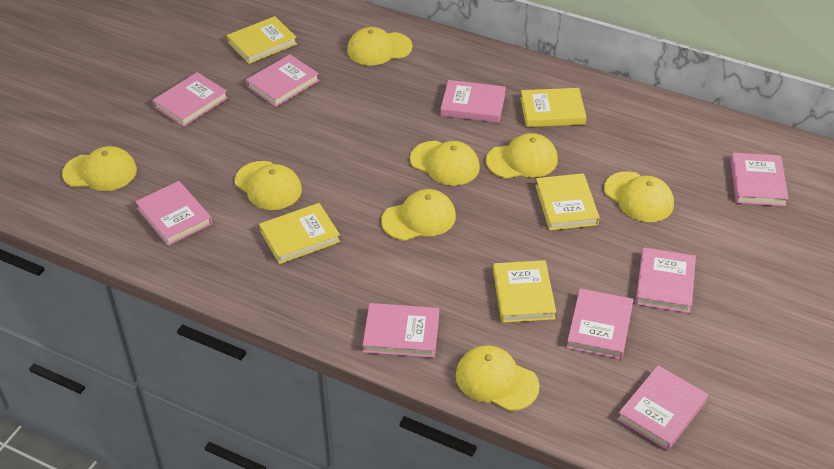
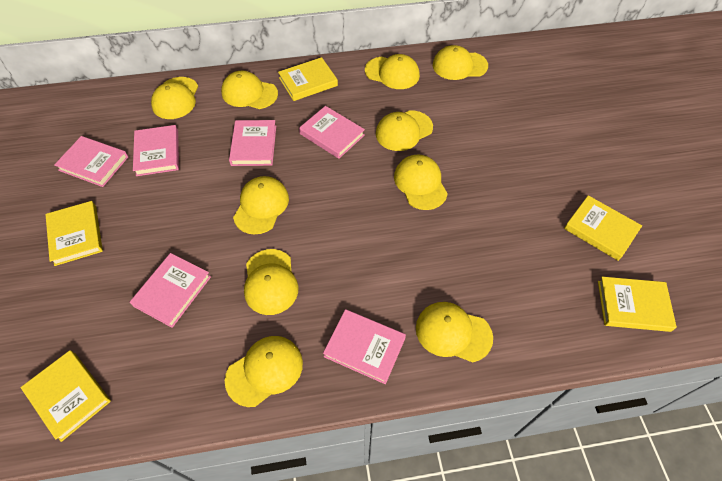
pink book: [135,181,212,246] [153,72,228,127] [246,54,319,107] [363,303,439,358] [440,80,506,123] [567,288,633,359] [617,365,708,450] [636,247,696,313] [730,153,789,206] = 9 -> [54,136,128,187] [130,253,211,328] [133,125,179,176] [229,120,276,166] [299,106,365,159] [323,309,406,384] = 6
yellow cap: [62,146,137,191] [235,161,302,210] [347,27,412,65] [381,189,456,241] [410,141,480,186] [456,345,540,411] [486,133,558,178] [604,171,674,222] = 8 -> [151,77,198,119] [221,71,278,109] [225,336,303,407] [233,176,289,235] [244,249,298,315] [365,54,420,89] [376,110,433,151] [394,155,448,210] [416,302,493,362] [433,45,488,80] = 10

